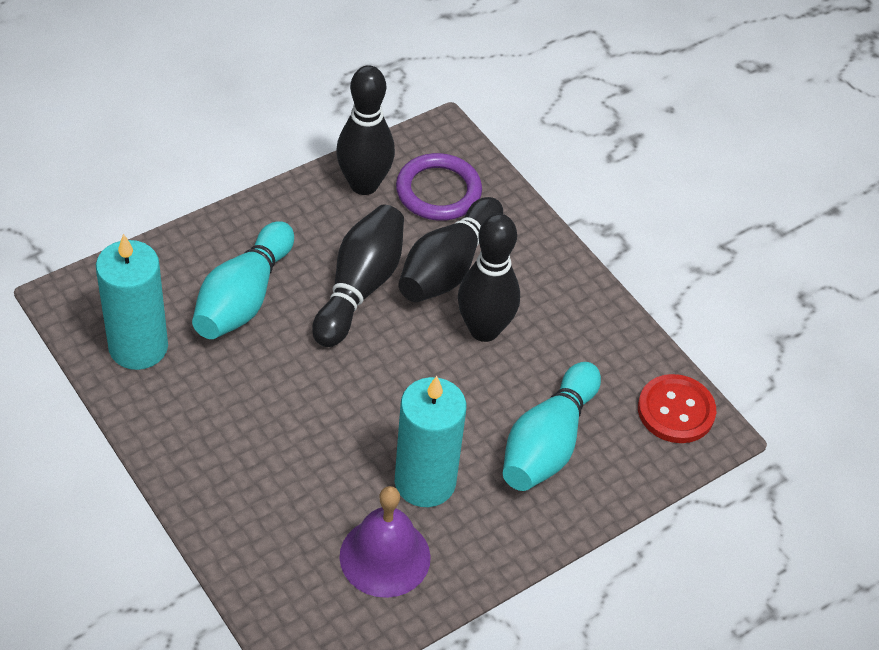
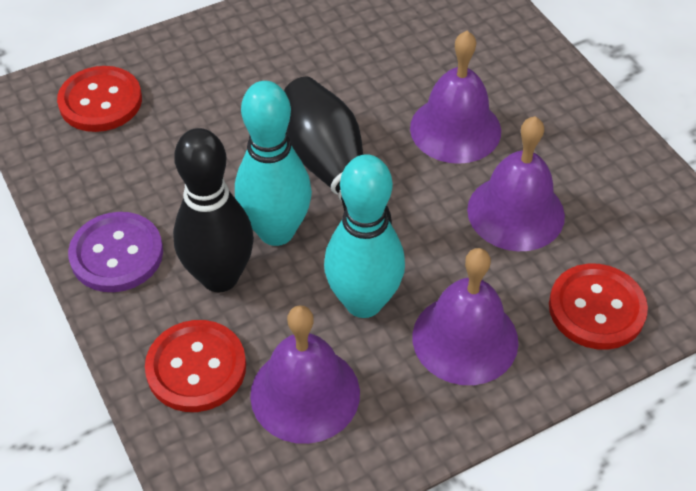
black bowling pin: [312,205,404,347] [336,65,395,195] [398,197,503,302] [458,214,520,342] = 4 -> [173,128,254,292] [284,77,392,225] = 2
purple bell: [340,486,431,598] = 1 -> [250,305,360,444] [410,31,501,164] [412,248,518,385] [467,116,565,251] = 4
purple button: none = 0 -> [68,212,163,292] = 1
purple ring: [396,153,482,221] = 1 -> none = 0
red button: [638,374,716,443] = 1 -> [57,66,142,132] [145,320,246,412] [549,263,648,350] = 3
turquoise candle: [96,234,168,370] [395,376,466,507] = 2 -> none = 0

